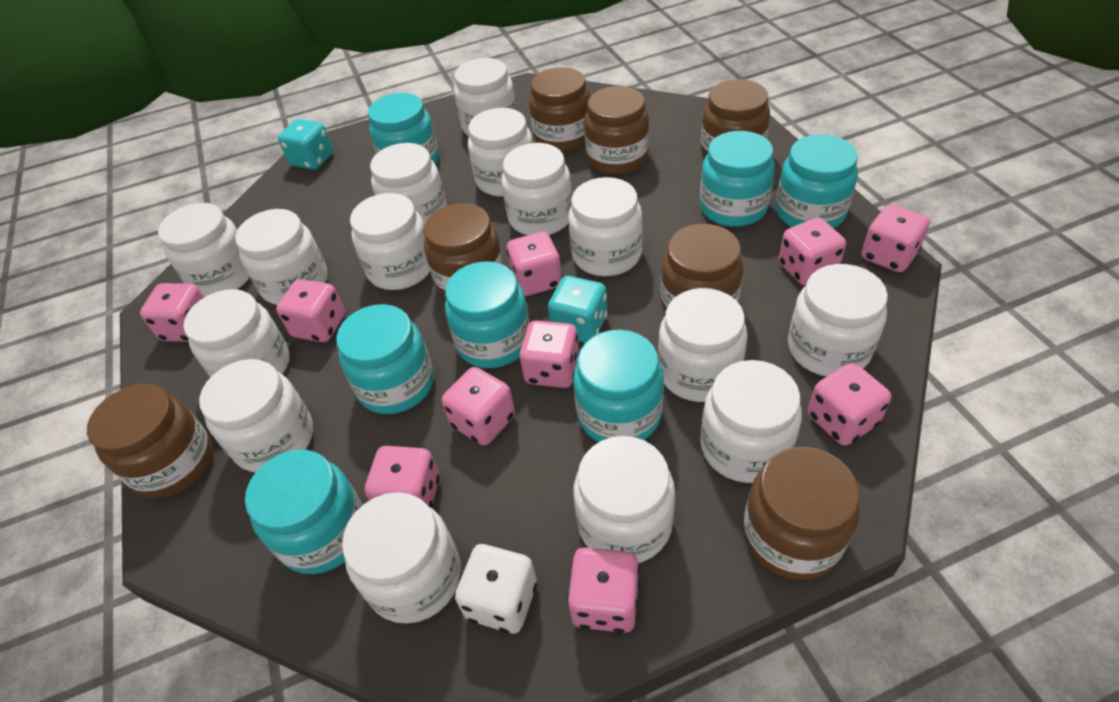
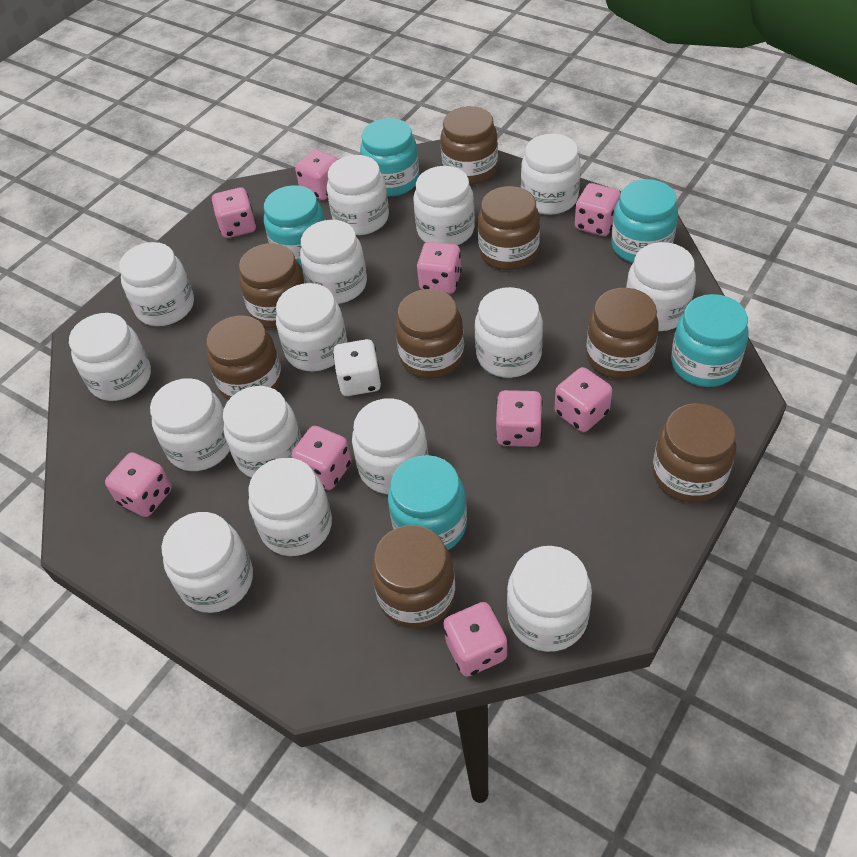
brown jar: [87,384,213,498] [424,203,504,298] [529,67,590,152] [584,86,649,175] [660,224,743,313] [701,79,770,158] [743,447,859,580] = 7 -> [206,316,282,400] [239,243,305,329] [372,525,455,629] [395,289,464,379] [440,106,498,185] [478,186,540,270] [586,288,659,379] [652,403,737,503] = 8
pink dice: [140,283,204,342] [276,279,345,342] [365,446,440,508] [442,367,515,446] [507,231,562,296] [520,320,579,388] [567,547,639,633] [779,218,846,286] [808,363,891,446] [861,204,930,272] = 10 -> [105,452,172,517] [212,187,256,238] [291,426,352,490] [295,149,338,200] [417,242,462,294] [443,602,507,677] [496,390,543,447] [555,367,612,432] [575,183,620,236] = 9
turquoise dice: [278,119,333,170] [548,276,608,343] = 2 -> none = 0
turquoise jar: [245,450,362,574] [336,304,434,414] [368,93,439,164] [445,261,530,368] [573,330,664,442] [700,131,775,227] [776,134,858,228] = 7 -> [264,185,325,267] [360,118,419,197] [388,455,467,550] [611,179,678,263] [671,294,748,387] = 5

